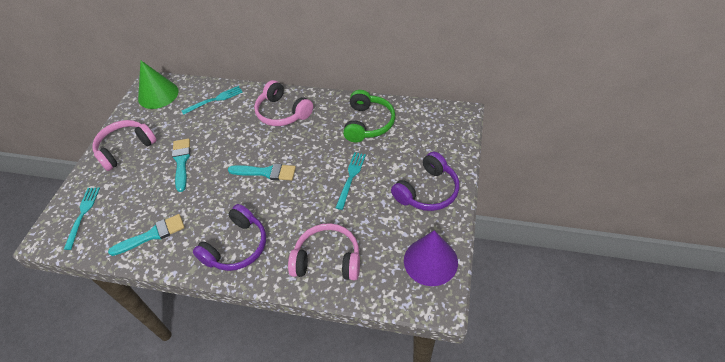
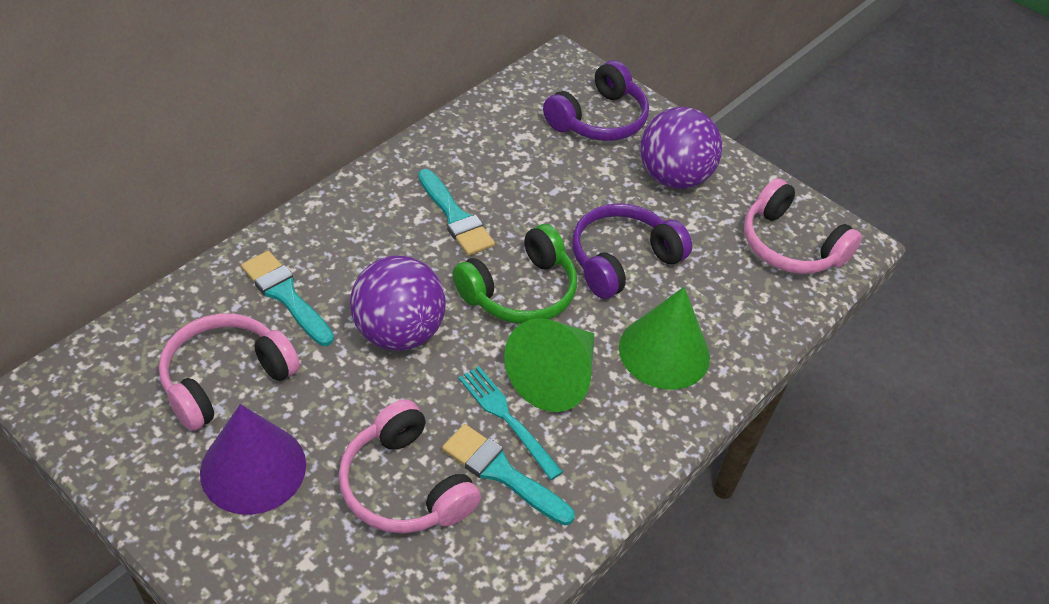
green cone: [138,61,179,109] = 1 -> [504,318,594,412] [619,287,710,390] = 2
purple ball: none = 0 -> [350,256,446,351] [640,107,722,189] = 2
turquoise fork: [64,188,100,250] [181,86,243,115] [336,152,366,210] = 3 -> [458,366,563,480] = 1

